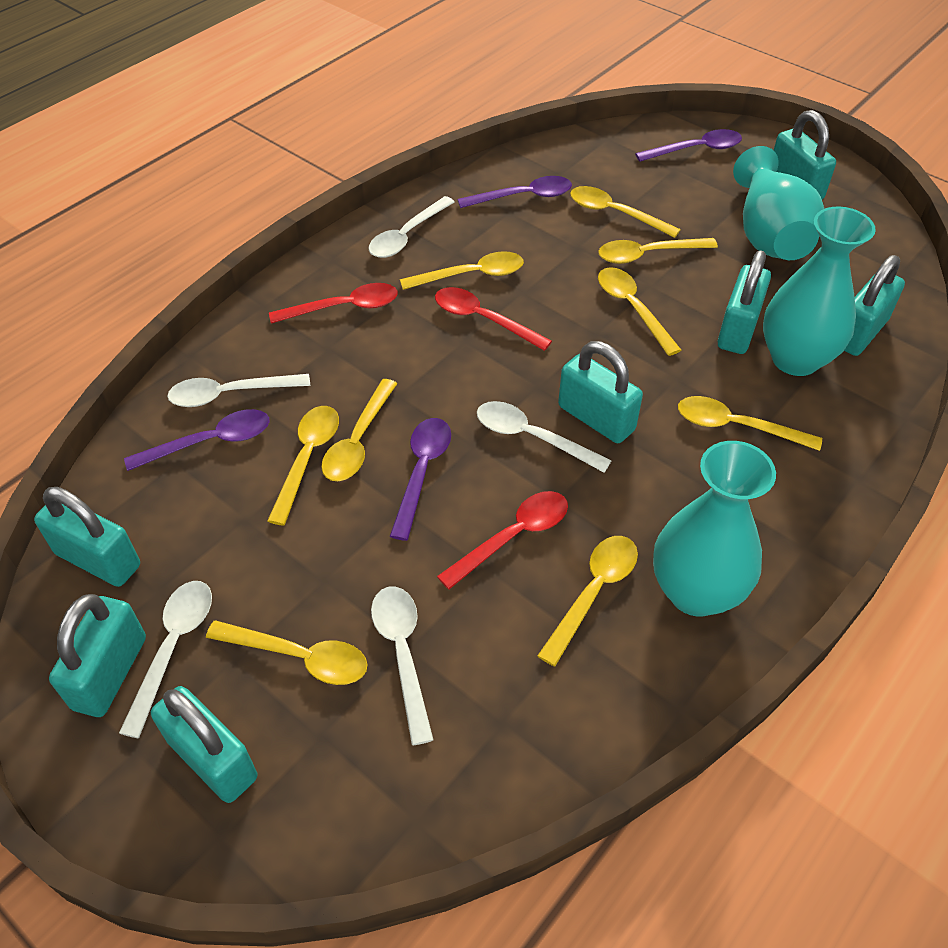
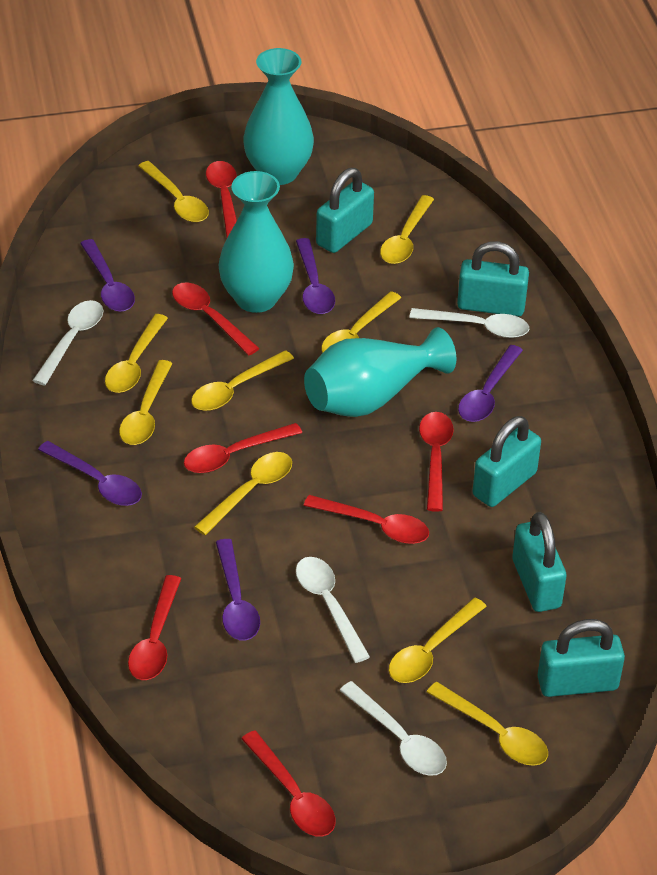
purple spoon: [124,409,269,471] [389,418,451,541] [457,176,572,208] [635,129,742,162] = 4 -> [38,441,142,506] [80,239,135,312] [216,539,260,641] [296,238,335,314] [458,345,523,422] = 5
red spoon: [269,283,398,324] [435,287,552,351] [437,491,568,589] = 3 -> [128,575,181,680] [172,282,260,355] [184,423,302,473] [206,161,237,238] [241,730,336,837] [303,495,429,544] [419,412,454,512] = 7
turquoise padlock: [34,487,140,587] [49,594,146,717] [151,686,257,803] [558,341,643,443] [718,250,771,354] [774,110,836,199] [844,255,905,356] = 7 -> [316,168,374,253] [457,241,529,316] [472,416,541,507] [512,512,567,612] [537,619,625,697] = 5
white spoon: [119,581,212,738] [167,374,310,407] [368,196,454,258] [371,586,434,745] [477,401,612,473] = 5 -> [32,300,104,386] [296,557,370,663] [339,681,447,776] [409,308,529,338] = 4

